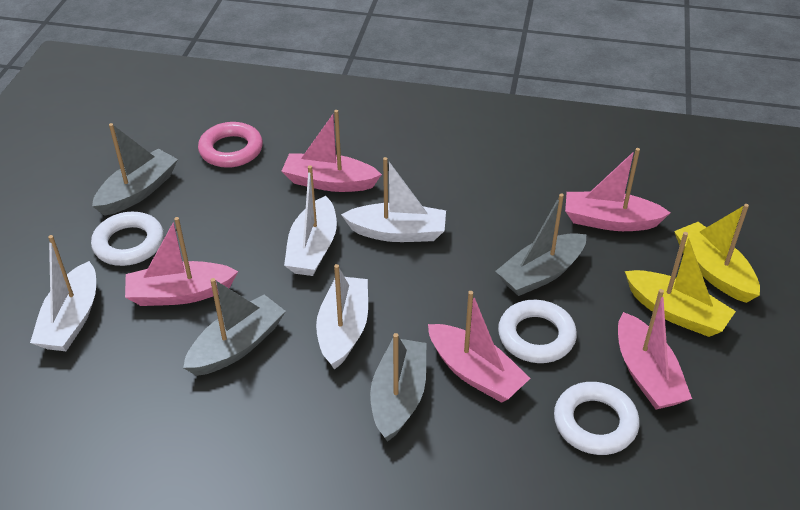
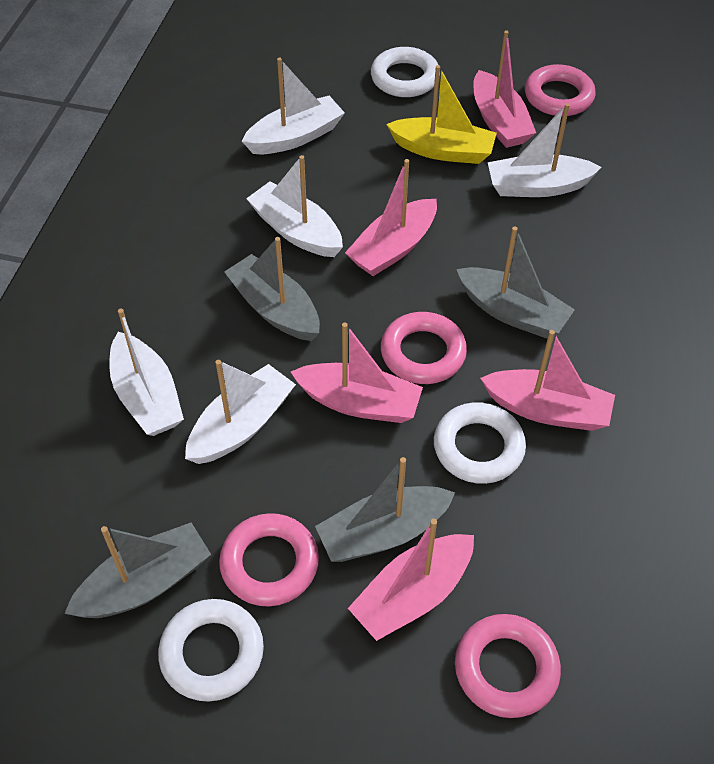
pink ring: [198,122,263,168] = 1 -> [219,513,319,607] [381,312,467,384] [455,614,561,718] [525,64,596,116] = 4
white boat: [30,235,96,351] [284,165,337,276] [316,264,368,370] [341,157,446,242] = 4 -> [109,309,184,436] [185,360,296,464] [242,58,345,154] [246,155,343,257] [488,103,602,197] = 5
yellow boat: [625,232,736,337] [674,204,760,303] = 2 -> [386,65,497,164] = 1

